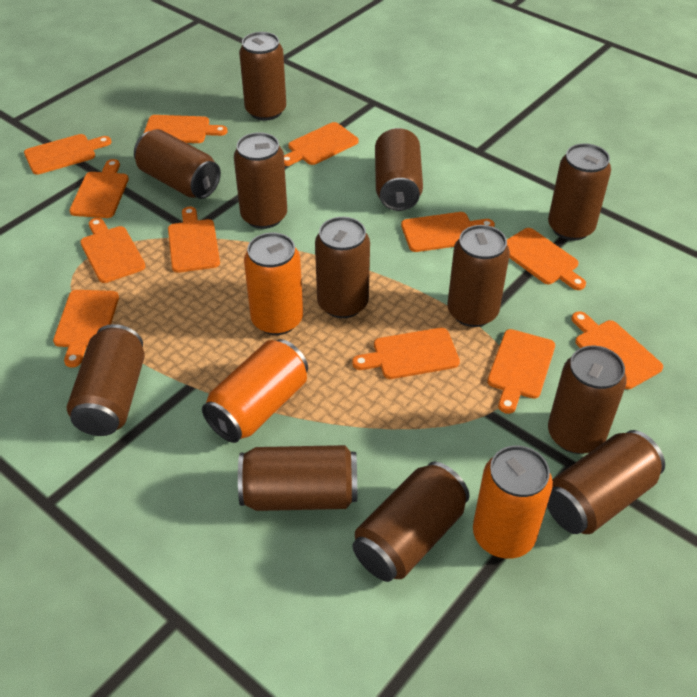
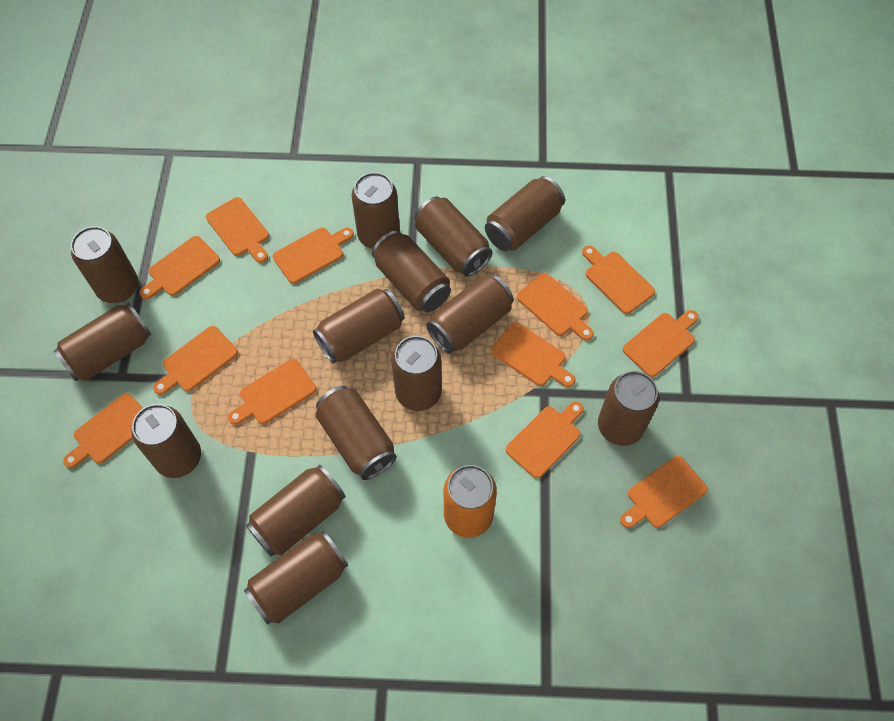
brown can: [67,324,145,436] [134,129,221,199] [234,132,287,229] [238,445,357,511] [239,32,286,121] [315,217,370,318] [353,462,470,582] [375,128,423,211] [447,225,510,327] [547,430,665,534] [548,143,611,241] [548,346,627,454] = 12 -> [54,303,152,381] [71,226,138,303] [132,404,201,478] [244,531,348,625] [246,465,346,557] [313,288,405,364] [316,386,397,480] [352,172,400,249] [372,230,451,312] [391,336,442,411] [415,197,492,277] [426,275,514,354] [485,176,565,251] [598,371,659,446] = 14
orange can: [202,339,308,443] [244,233,303,335] [473,446,553,559] = 3 -> [444,465,497,538] = 1

